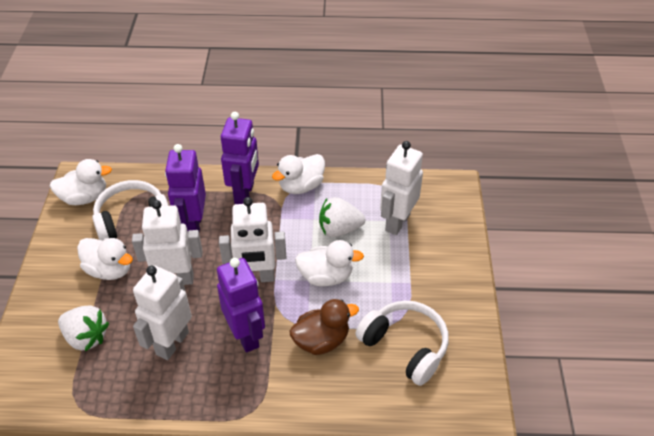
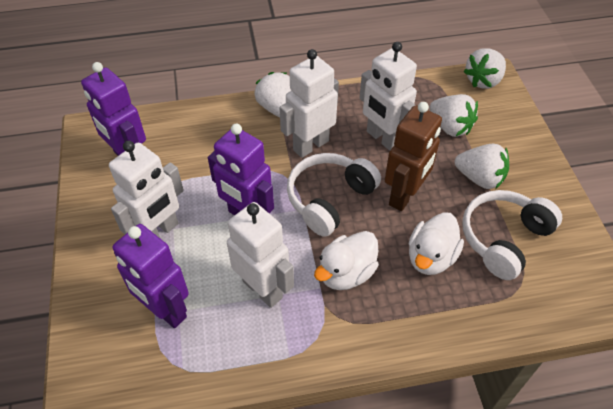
brown duck: [290,299,359,355] = 1 -> none = 0
brown robot: none = 0 -> [385,102,442,211] = 1
white duck: [49,159,112,205] [77,238,133,280] [272,154,325,194] [295,240,364,287] = 4 -> [314,231,379,290] [409,212,464,275] = 2
white strawberry: [58,306,109,351] [319,197,365,237] = 2 -> [254,72,291,118] [430,94,478,137] [455,144,509,189] [463,48,506,89] = 4

